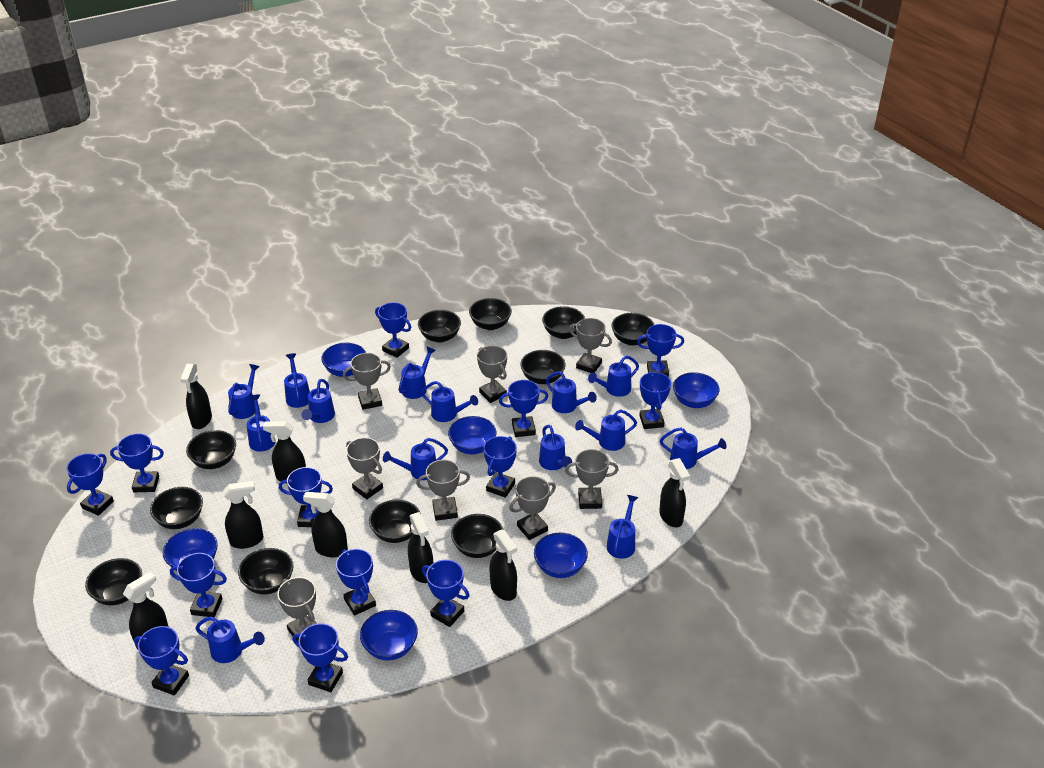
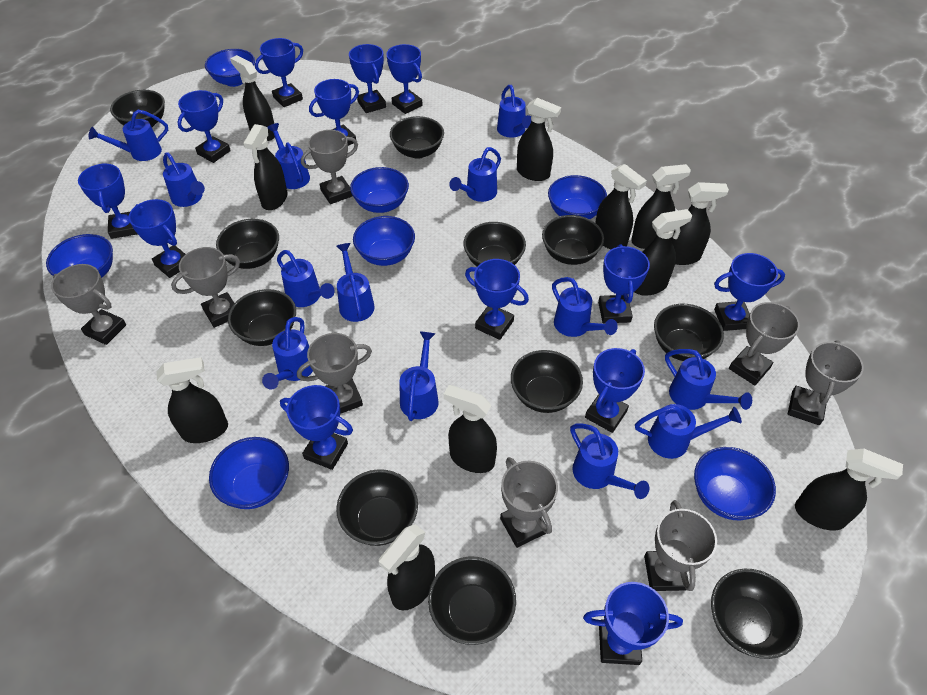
black spray bottle: [123,572,169,649] [180,364,212,429] [223,481,263,549] [263,421,306,484] [303,492,348,557] [408,512,433,583] [489,530,517,601] [659,458,690,527] = 8 -> [156,357,228,443] [230,55,275,141] [243,124,287,210] [379,524,435,610] [444,385,497,473] [517,98,561,181] [595,164,647,249] [631,164,691,249] [634,209,692,296] [671,182,729,265] [795,449,903,530] = 11
blue bowl: [163,528,218,571] [321,343,366,377] [360,610,418,661] [448,416,496,454] [534,533,588,578] [673,372,720,408] = 6 -> [46,234,113,278] [205,49,255,87] [209,437,289,509] [350,167,409,213] [353,216,415,266] [548,175,607,219] [694,447,776,520] = 7
blue watering can: [195,616,265,663] [228,364,260,419] [247,394,275,452] [284,353,310,408] [301,379,335,423] [383,438,448,480] [398,346,436,399] [421,381,478,422] [539,425,572,470] [546,371,597,413] [575,409,637,451] [588,356,639,397] [606,495,639,559] [660,427,727,469] = 14 -> [89,110,168,161] [163,152,205,207] [262,317,313,390] [268,123,310,189] [277,250,335,307] [336,243,375,322] [399,331,439,421] [449,147,501,202] [497,85,531,138] [552,277,618,337] [570,424,649,499] [635,404,742,459] [665,349,752,410] = 13

